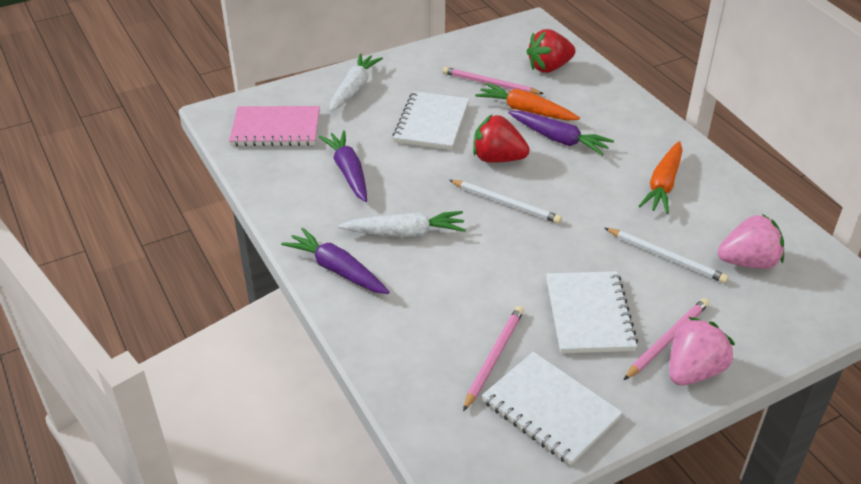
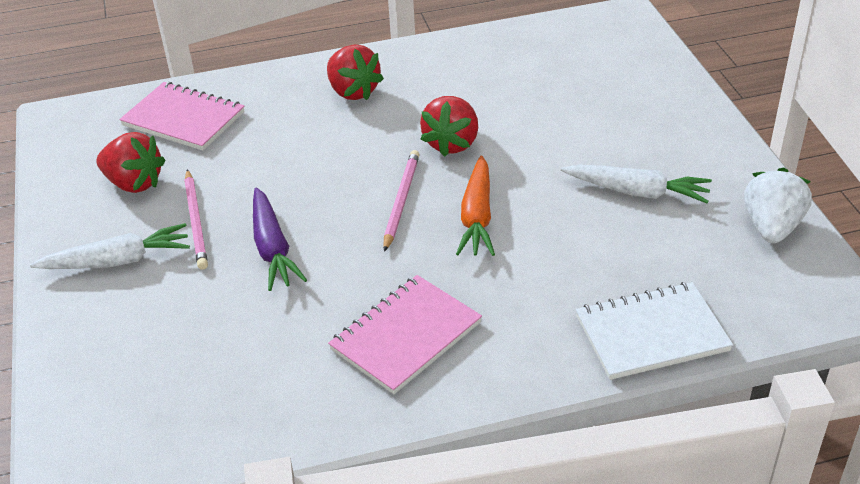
orange carrot: [475,83,580,121] [639,141,683,214] = 2 -> [456,156,495,256] = 1
pink notebook: [229,106,320,146] = 1 -> [119,82,245,151] [328,275,482,394] = 2
pink pencil: [443,67,544,94] [463,306,524,411] [624,298,709,380] = 3 -> [184,169,208,270] [384,150,420,252] = 2
pink strawberry: [669,317,735,386] [718,214,784,269] = 2 -> none = 0
purple carrot: [281,228,390,294] [319,130,367,202] [508,111,614,155] = 3 -> [253,188,307,291] = 1
red strawberry: [473,115,530,163] [526,29,576,73] = 2 -> [96,132,166,193] [327,44,384,100] [420,96,478,157] = 3
white notebook: [393,91,469,150] [482,352,623,465] [546,271,638,354] = 3 -> [576,282,733,380] = 1
white pencil: [449,180,562,224] [605,228,729,283] = 2 -> none = 0
white strawberry: none = 0 -> [744,168,812,243] = 1

